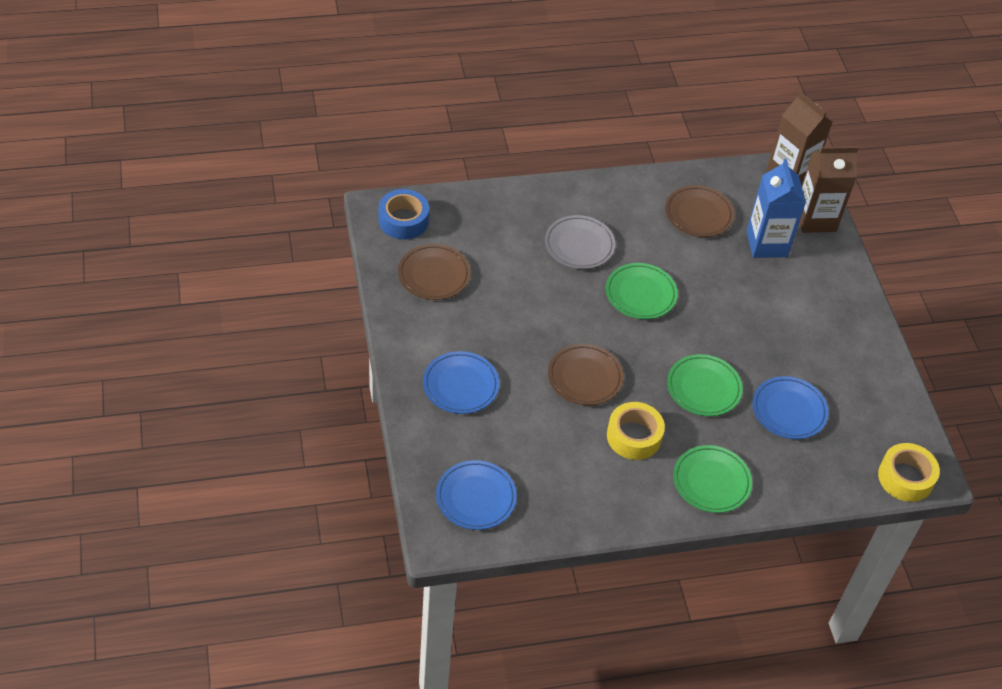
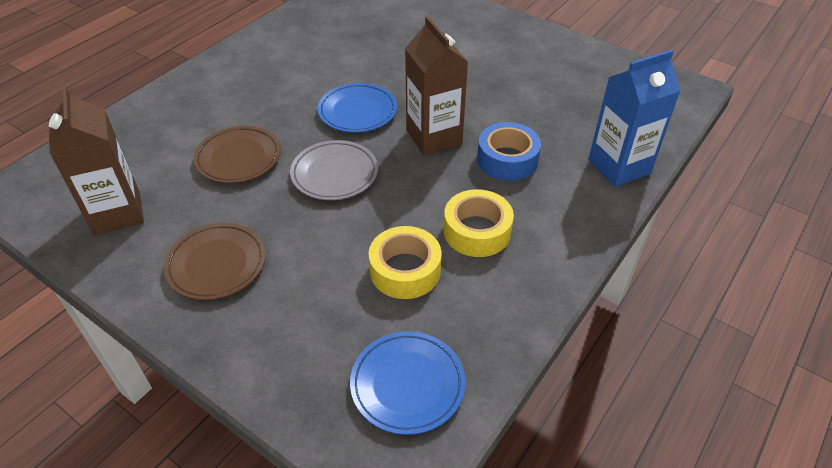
blue plate: [423,351,499,414] [436,460,517,530] [752,376,829,439] = 3 -> [317,83,397,133] [350,331,466,435] = 2
brown plate: [398,244,470,300] [548,344,623,405] [665,185,734,237] = 3 -> [164,223,266,300] [193,126,281,183] = 2
green plate: [606,263,678,319] [667,354,743,416] [673,445,752,513] = 3 -> none = 0

